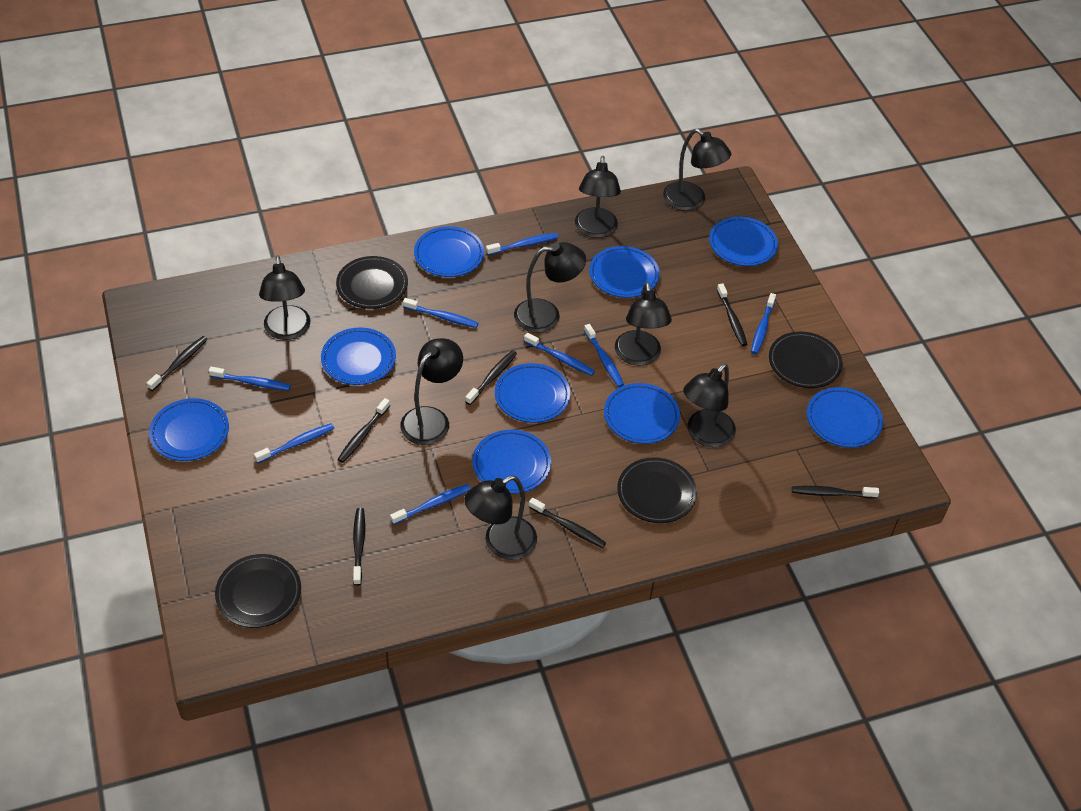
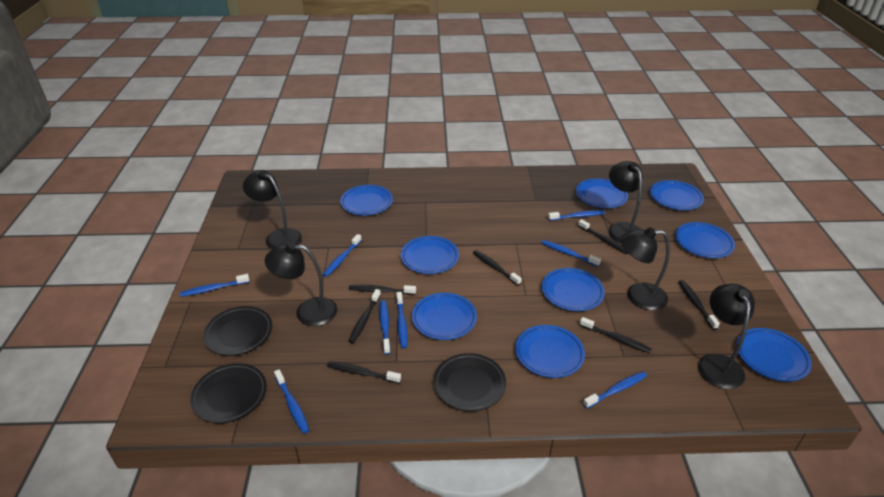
black lamp: [259,255,310,340] [400,338,463,445] [464,476,537,560] [514,242,586,333] [575,156,621,238] [615,282,672,366] [663,129,731,211] [683,364,736,447] = 8 -> [243,170,302,249] [265,242,337,326] [608,161,642,243] [620,227,670,310] [698,284,755,389] = 5
black plate: [215,554,301,628] [336,256,408,309] [617,457,697,523] [769,331,843,388] = 4 -> [190,363,267,423] [203,306,272,356] [434,353,506,412] = 3

